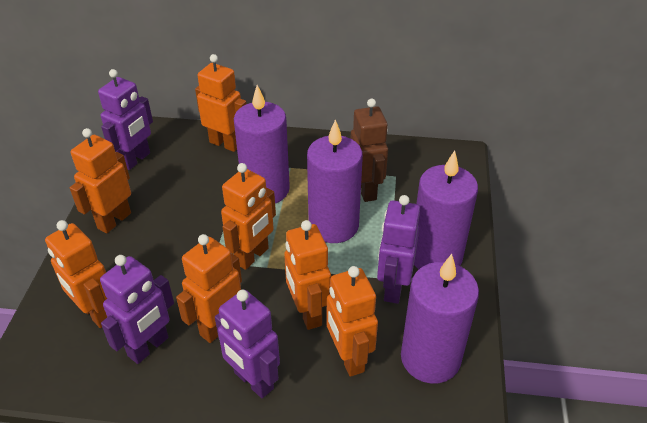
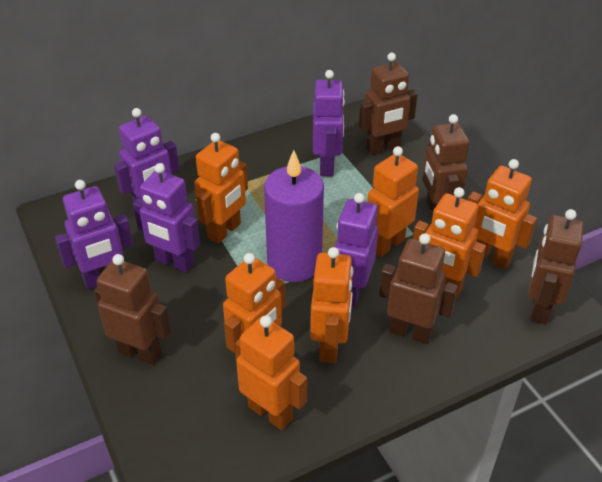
brown robot: [351,98,388,202] = 1 -> [94,254,171,365] [359,53,418,155] [379,233,458,344] [422,114,469,210] [528,209,583,324] = 5
purple candle: [234,85,290,203] [307,119,363,243] [401,254,479,384] [414,150,478,269] = 4 -> [264,150,324,282] = 1
purple robot: [98,69,153,170] [100,255,174,364] [215,290,280,398] [377,195,420,304] = 4 -> [55,180,133,290] [114,108,179,203] [133,163,200,272] [313,70,345,176] [335,193,378,307] = 5

